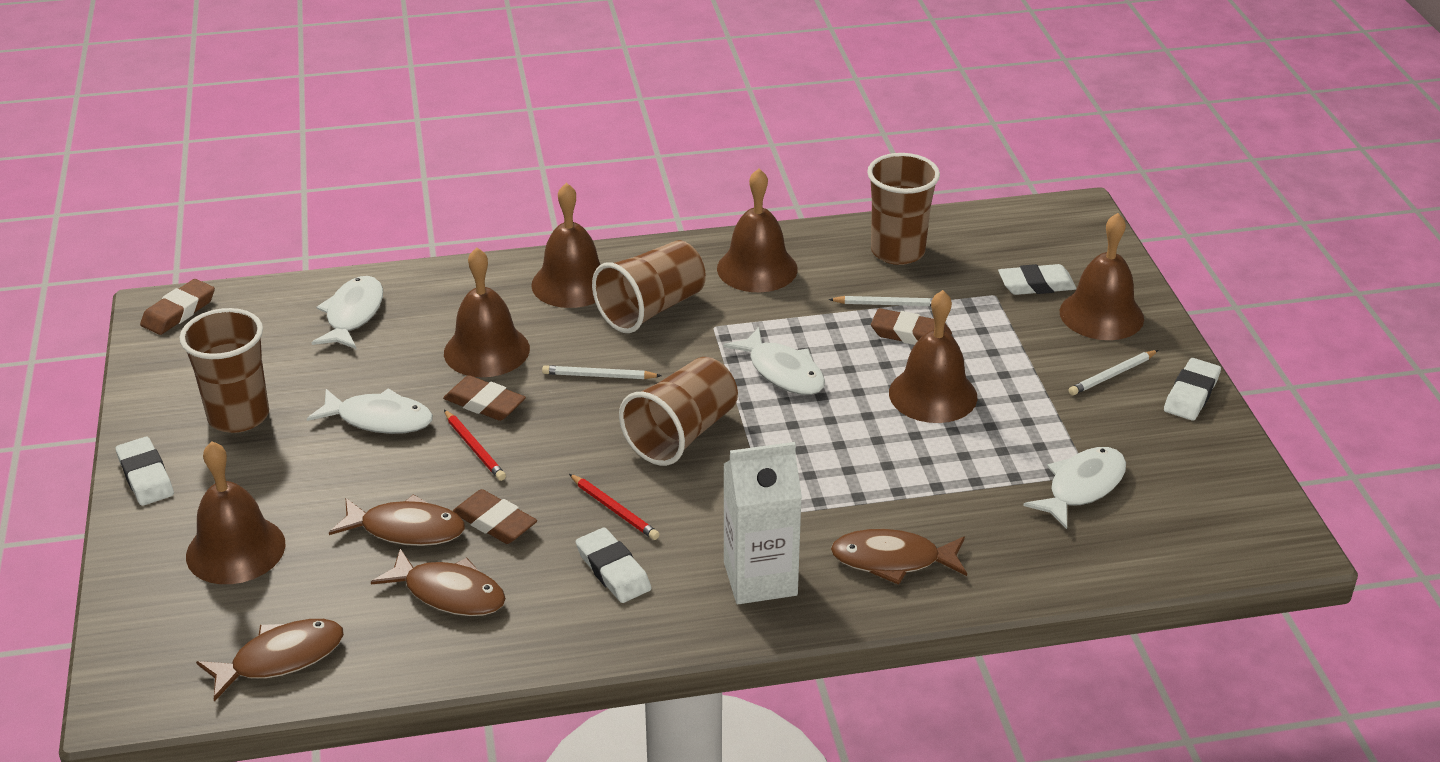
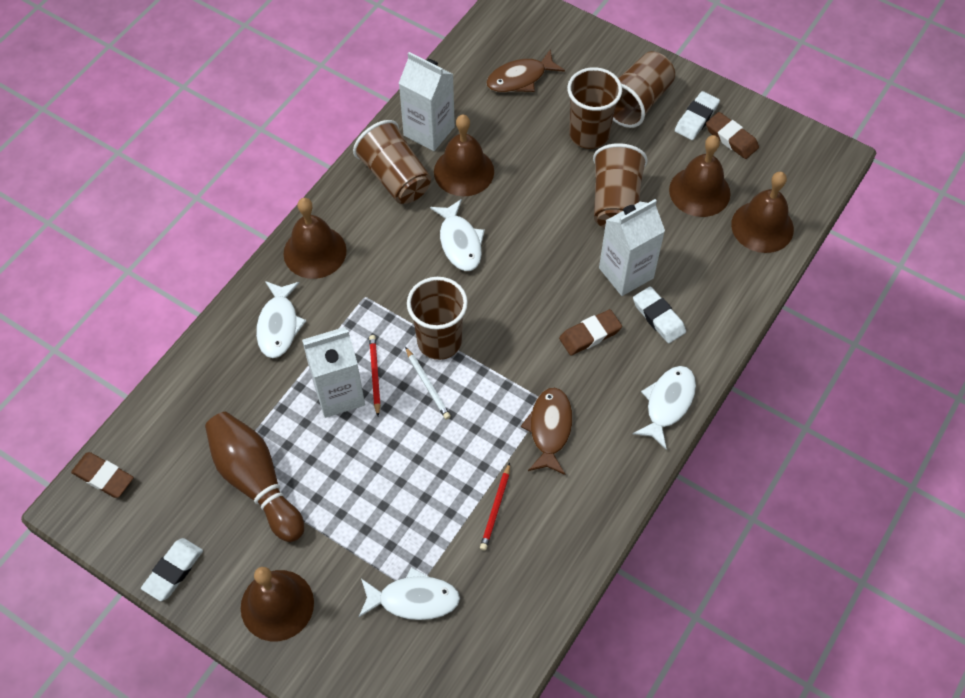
brown bell: [186,441,286,584] [444,247,530,377] [531,183,601,308] [717,168,798,292] [889,290,978,423] [1060,213,1144,340] = 6 -> [241,567,314,641] [283,198,347,279] [434,114,494,196] [669,135,731,217] [731,172,794,253] = 5
brown bowling pin: none = 0 -> [205,412,304,542] = 1
brown cup: [180,308,269,433] [592,240,706,333] [619,357,738,466] [867,153,940,265] = 4 -> [353,120,431,204] [407,277,468,360] [567,67,622,149] [593,143,648,228] [613,51,675,128] = 5
brown eraser: [140,279,215,335] [443,375,526,421] [453,489,537,544] [871,308,952,345] = 4 -> [71,452,134,498] [559,309,622,355] [706,112,759,159] = 3
brown fish: [196,619,344,702] [329,494,465,546] [371,548,506,616] [831,529,967,585] = 4 -> [486,50,565,93] [521,387,572,475] = 2
white carton: [724,442,802,604] = 1 -> [302,327,365,418] [399,52,455,151] [599,199,665,296] = 3
white eraser: [116,437,174,506] [576,527,651,603] [998,264,1077,295] [1164,358,1221,421] = 4 -> [141,538,203,601] [633,286,686,343] [675,91,720,140] = 3
white pencil: [542,365,661,379] [828,296,933,307] [1068,350,1158,395] = 3 -> [405,347,451,419] = 1

